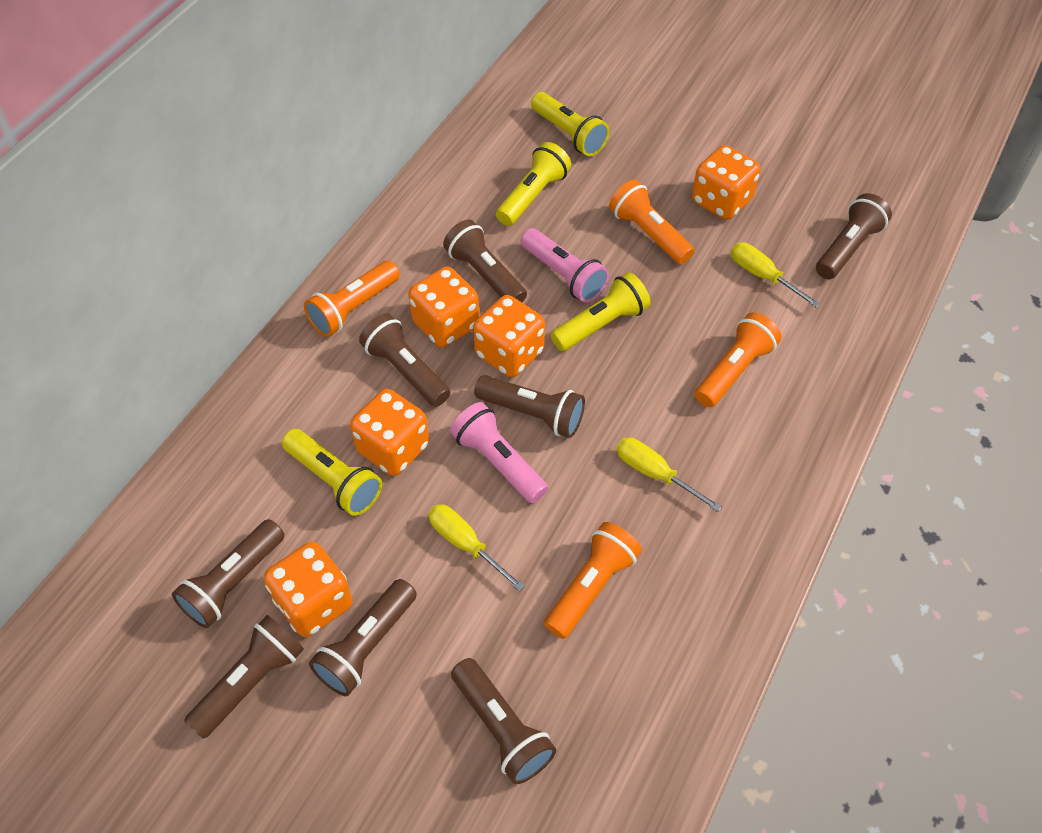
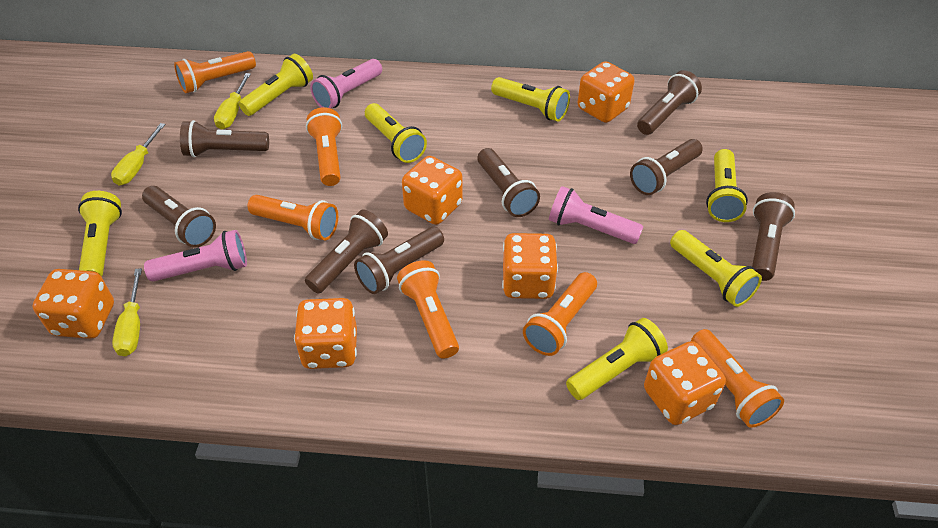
orange dice: [264,542,353,637] [350,389,429,476] [408,267,480,348] [473,295,545,377] [692,145,761,220] = 5 -> [33,269,114,339] [294,298,357,369] [402,156,463,225] [502,233,558,299] [578,61,635,123] [644,341,726,425] = 6
orange flashlight: [304,260,400,337] [544,522,642,639] [609,180,694,264] [695,312,781,407] = 4 -> [174,51,256,93] [248,195,338,240] [306,107,342,186] [397,260,459,359] [523,272,597,356] [691,329,784,428] = 6
pink flashlight: [450,402,548,503] [521,228,609,303] = 2 -> [144,230,247,282] [310,59,382,108] [549,186,644,244] = 3
yellow flashlight: [282,429,382,516] [496,142,571,226] [531,92,610,156] [551,272,651,351] = 4 -> [78,191,122,277] [239,54,313,116] [365,103,427,163] [491,77,570,121] [566,318,668,400] [670,230,762,307] [706,149,748,222] = 7

